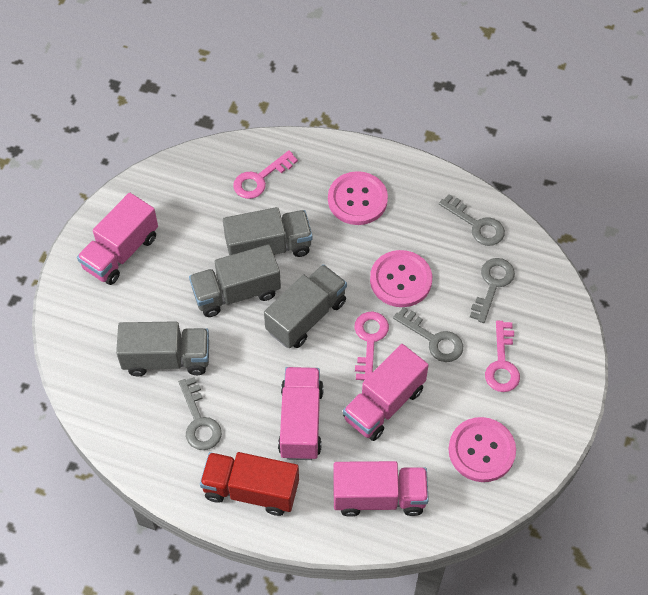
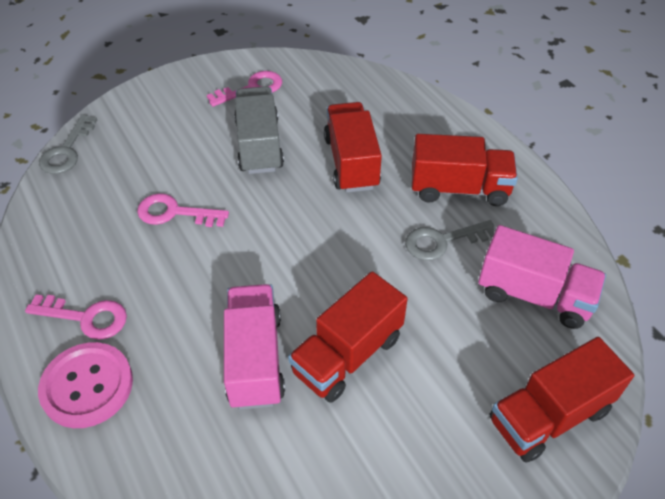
grey key: [179,377,222,450] [393,307,463,362] [439,194,505,246] [470,258,515,323] = 4 -> [39,115,97,174] [405,220,496,261] = 2
grey truck: [116,321,209,376] [189,244,281,317] [223,207,312,257] [264,264,347,348] = 4 -> [234,86,284,174] = 1
pink button: [328,171,388,225] [370,250,432,307] [449,417,516,482] = 3 -> [38,342,133,428] = 1
pink truck: [77,193,158,285] [278,367,324,460] [333,461,429,517] [343,344,429,441] = 4 -> [224,284,285,410] [478,225,606,329] = 2
red truck: [200,452,299,516] = 1 -> [288,271,408,403] [324,102,382,193] [412,134,518,206] [490,337,634,463] = 4

